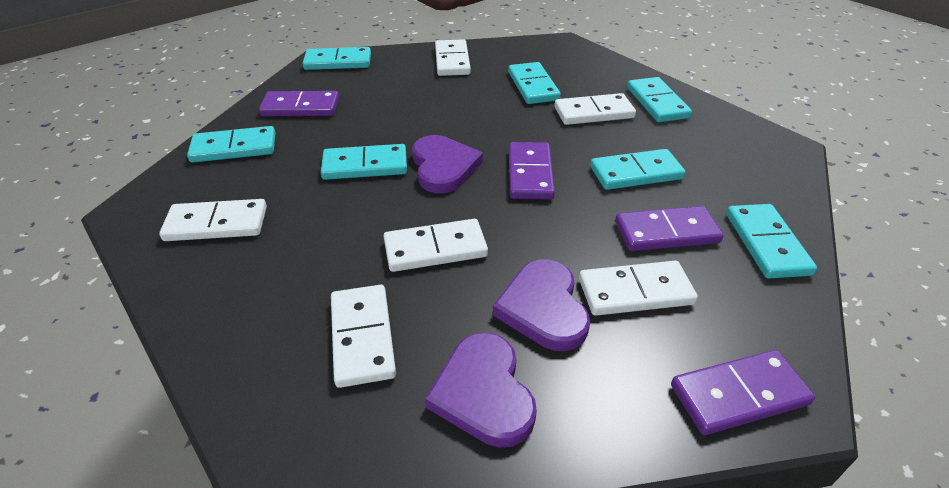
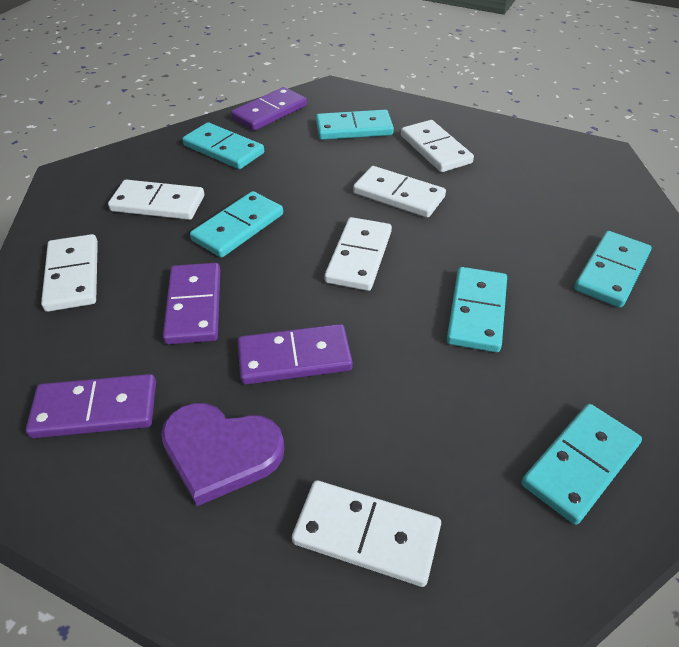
purple heart: [412,135,483,193] [425,333,537,448] [493,259,590,351] = 3 -> [161,403,284,506] = 1
turquoise domino: [187,126,276,163] [303,47,371,70] [321,144,407,180] [508,62,561,104] [590,149,686,190] [627,77,692,122] [726,204,817,279] = 7 -> [182,122,264,169] [190,191,283,258] [316,110,394,140] [447,267,507,352] [521,404,642,525] [574,231,652,308] = 6

